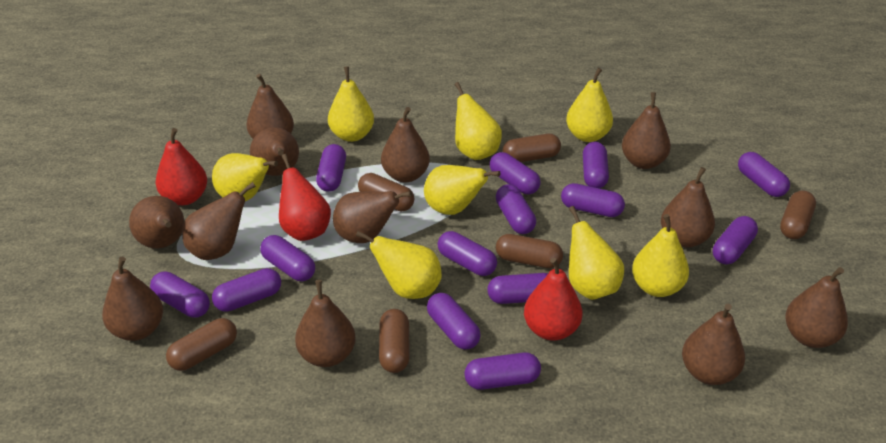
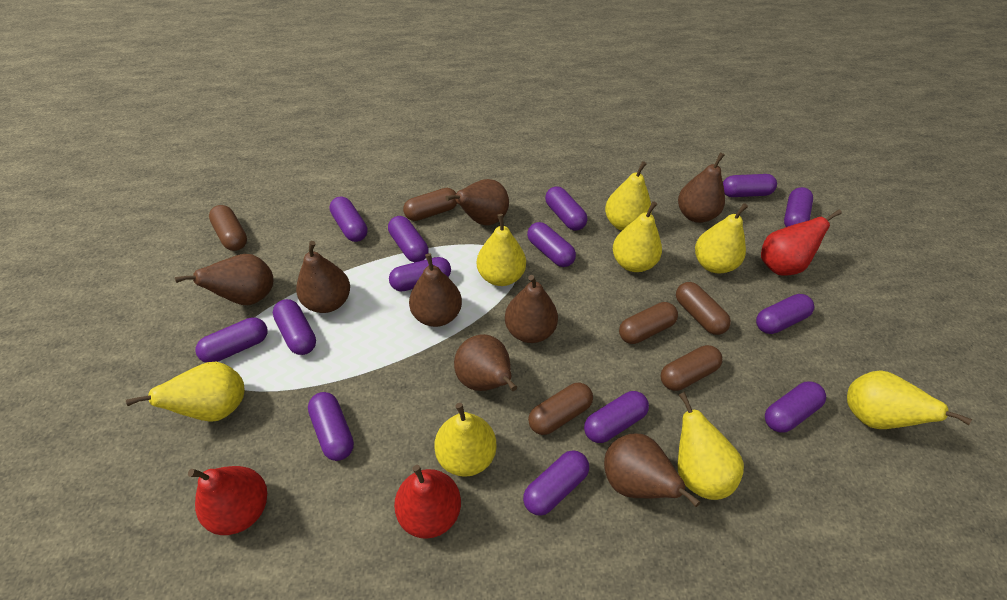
brown pear: [102,257,163,341] [129,196,184,249] [182,182,256,260] [246,74,294,139] [250,127,299,176] [295,280,356,367] [333,191,412,243] [381,107,430,183] [622,92,671,169] [661,167,715,247] [682,303,745,385] [785,267,848,348] = 12 -> [175,254,273,305] [296,241,350,313] [409,253,462,327] [445,179,509,225] [454,334,517,391] [505,275,558,343] [604,434,700,507] [678,153,725,223] = 8

